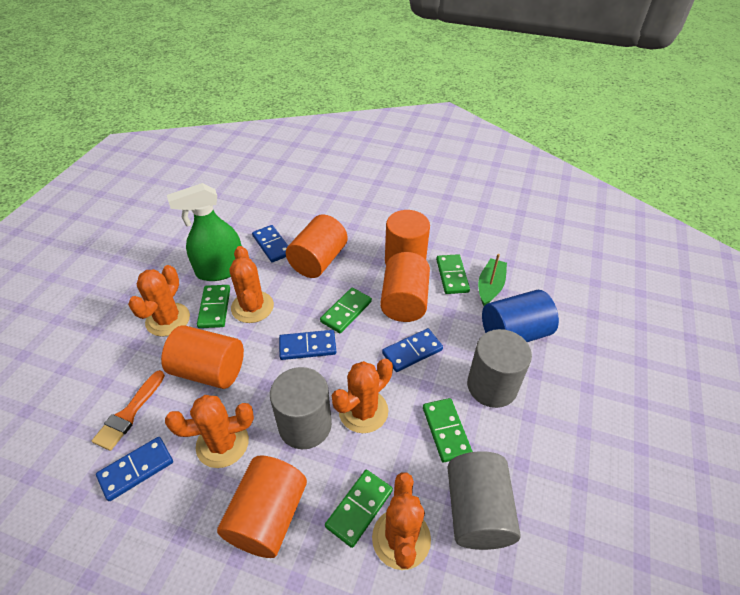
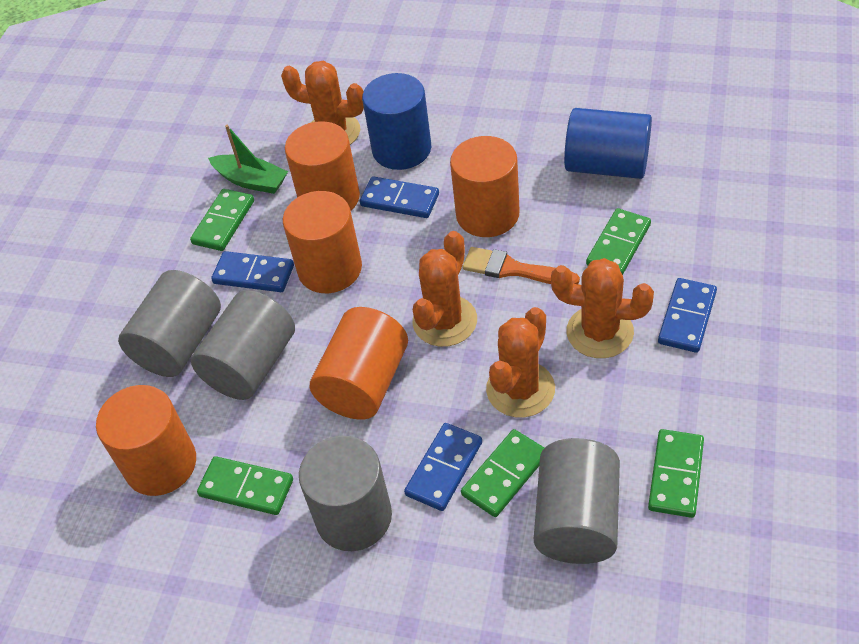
blue cylinder: [482,290,559,342] = 1 -> [362,73,431,170] [564,108,652,179] = 2
green spray bottle: [167,183,242,281] = 1 -> none = 0
grey cylinder: [270,367,332,449] [447,451,521,550] [467,329,532,408] = 3 -> [118,270,221,377] [191,290,295,400] [299,436,392,551] [534,438,620,564] = 4
orange cactus: [128,265,190,337] [165,395,254,468] [229,246,274,323] [332,359,393,433] [372,472,431,570] = 5 -> [281,61,364,145] [413,231,477,347] [486,307,555,418] [551,258,654,358] = 4

